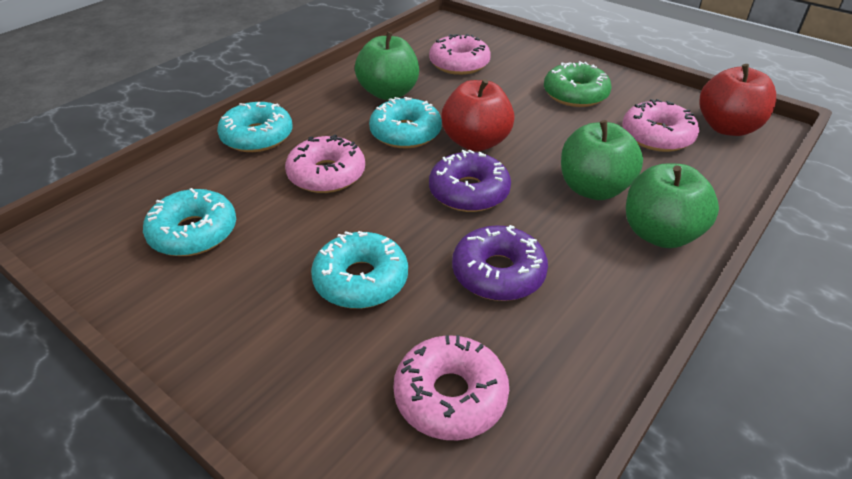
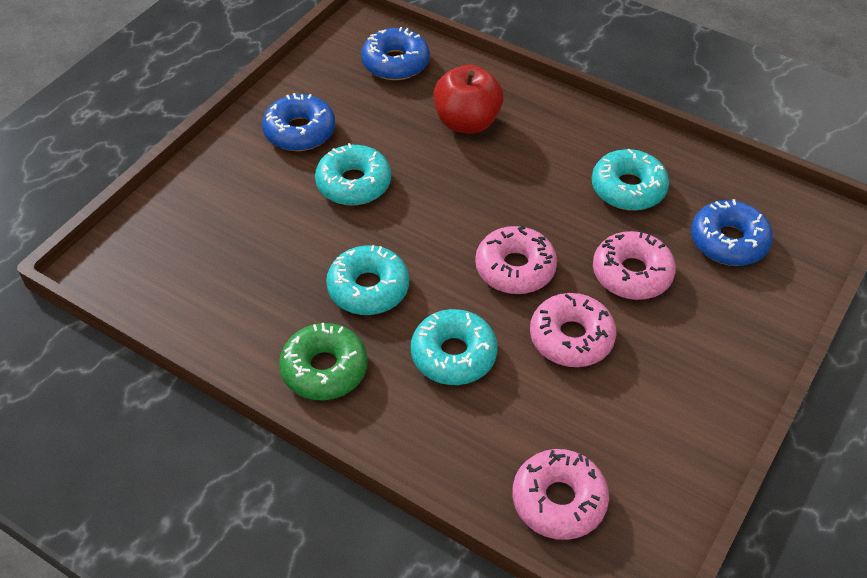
blue donut: none = 0 -> [262,93,335,151] [361,27,430,80] [691,199,773,266] = 3
green apple: [355,32,419,100] [561,120,643,200] [626,164,719,248] = 3 -> none = 0
purple donut: [429,150,511,212] [452,225,548,301] = 2 -> none = 0
red apple: [441,79,515,152] [699,64,776,136] = 2 -> [433,64,504,133] = 1

